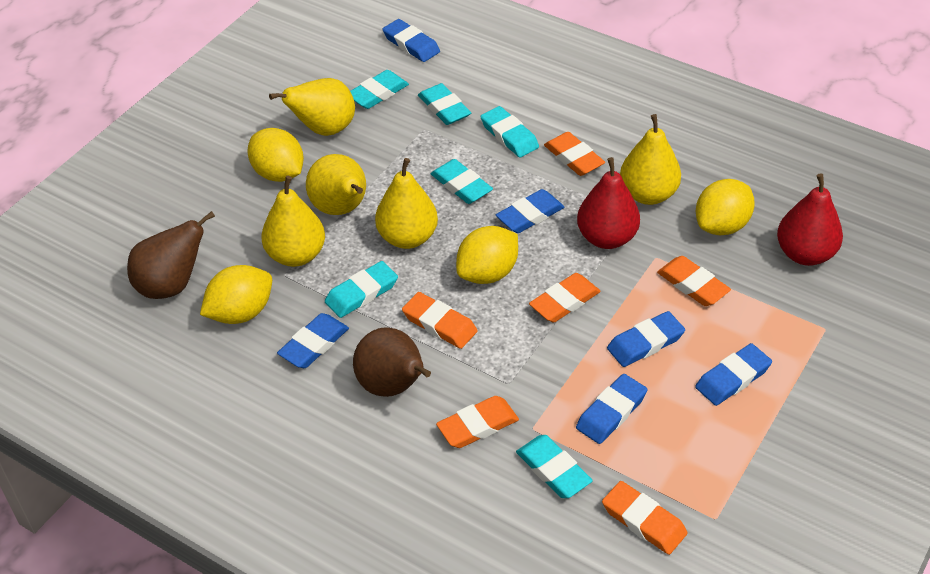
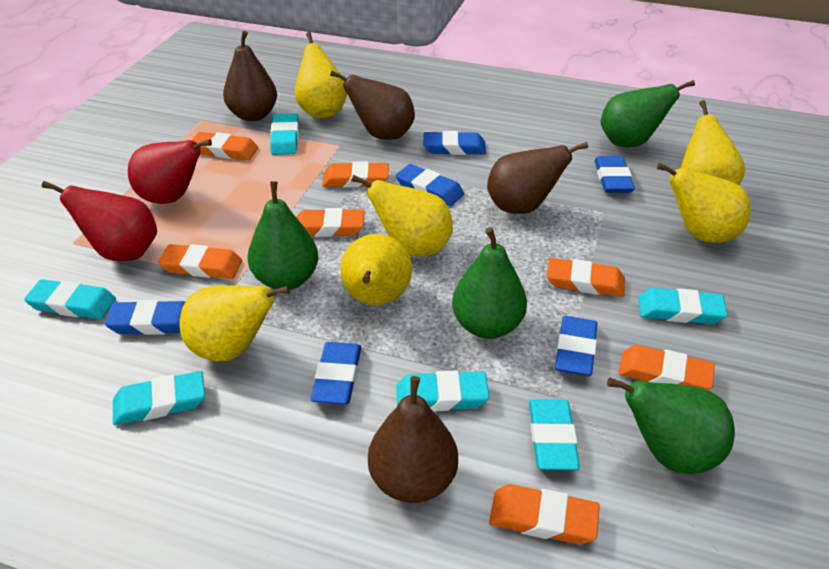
brown pear: [127,211,215,299] [353,327,431,397] = 2 -> [223,31,277,121] [330,70,415,140] [368,376,458,503] [487,142,588,214] = 4
green pear: none = 0 -> [248,181,318,290] [452,227,527,339] [600,80,695,147] [607,378,735,474] = 4
orange eraser: [402,292,477,349] [436,396,519,448] [529,273,601,323] [544,132,605,176] [602,481,688,555] [657,256,731,306] = 6 -> [158,244,242,279] [192,132,258,160] [296,208,364,237] [322,162,389,187] [489,484,600,544] [547,258,625,297] [618,345,715,390] = 7
yellow lemon: [200,265,272,324] [248,128,304,182] [456,226,518,284] [696,179,755,236] = 4 -> none = 0
yellow pear: [261,176,325,267] [269,78,355,136] [306,154,366,215] [375,158,438,249] [620,114,681,205] = 5 -> [179,285,290,362] [295,32,347,118] [340,234,412,305] [351,175,453,257] [657,163,750,243] [681,100,746,186] = 6

